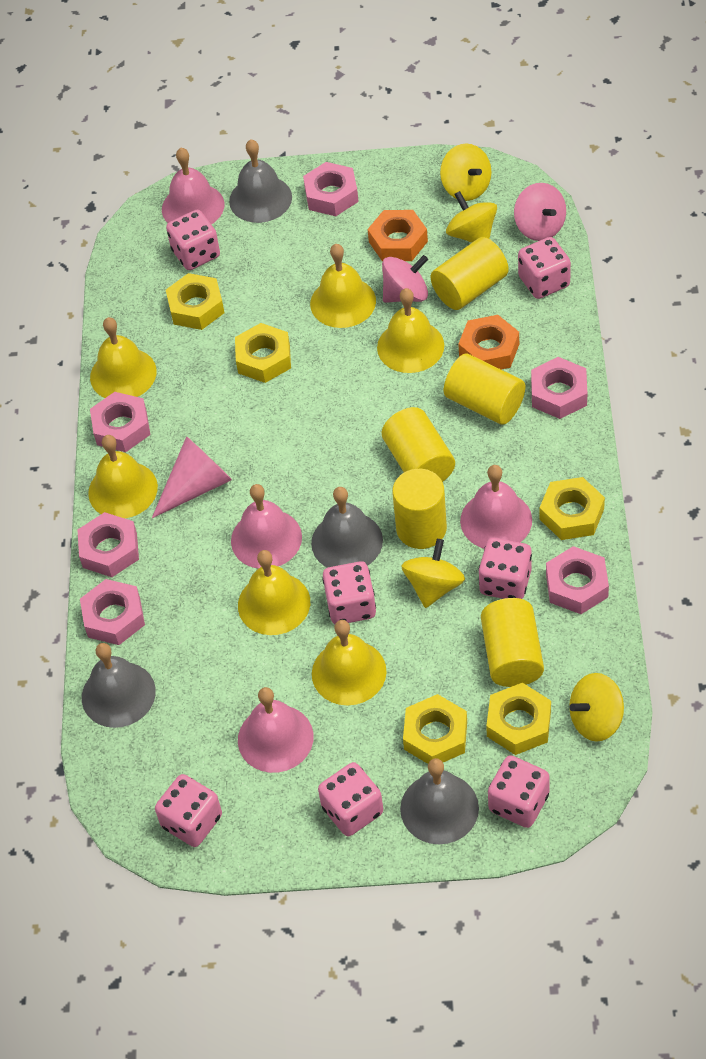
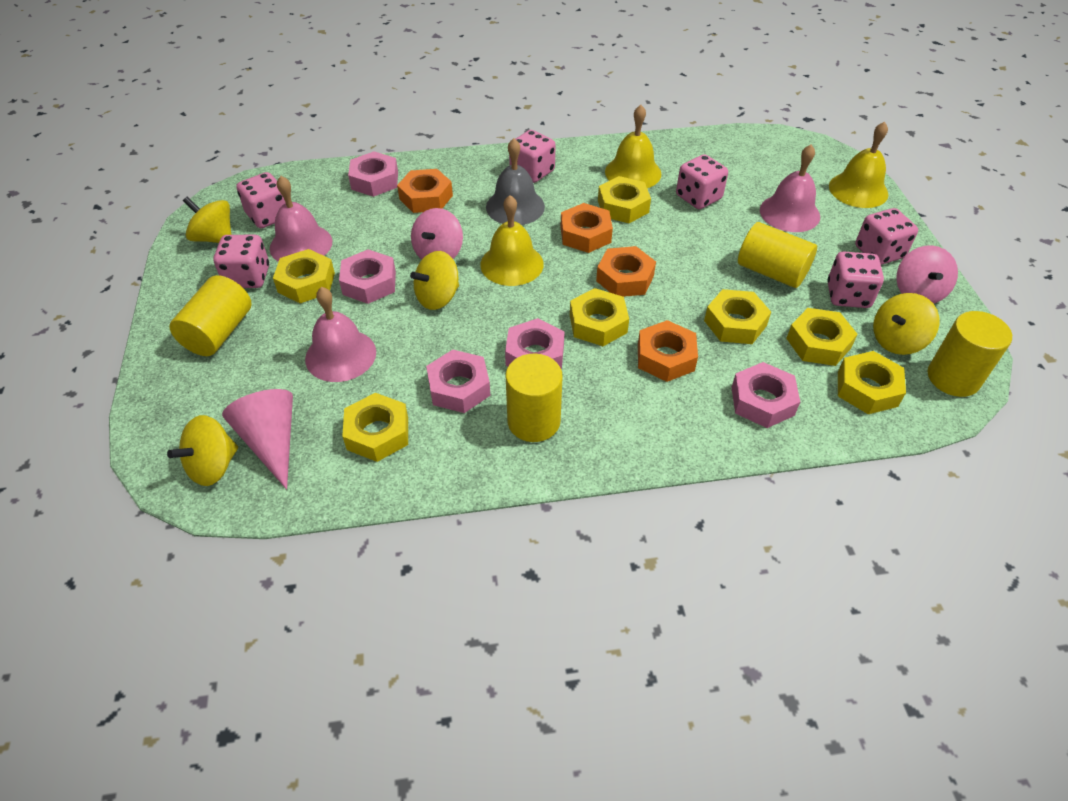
grey bell: [82,643,156,728] [229,139,292,223] [311,487,383,568] [400,758,479,845] = 4 -> [486,138,545,225] = 1
orange nut: [368,210,428,261] [458,315,519,369] = 2 -> [397,169,453,213] [560,203,613,253] [596,246,656,297] [638,320,698,382] = 4
pink bell: [162,148,224,224] [231,484,302,569] [238,687,314,773] [460,465,532,549] = 4 -> [270,176,332,262] [305,287,376,382] [760,145,820,232] = 3
pink dice: [155,774,222,847] [166,210,220,270] [318,762,383,836] [322,561,376,624] [478,538,532,599] [488,756,550,828] [518,237,571,299] = 7 -> [213,235,269,288] [236,172,286,228] [509,130,556,183] [676,154,728,209] [828,251,884,308] [855,208,918,265] = 6
pink nut: [77,512,139,577] [80,579,145,645] [90,392,150,452] [303,162,359,216] [531,357,587,419] [546,546,609,614] = 6 -> [339,249,396,304] [348,151,398,197] [426,350,491,413] [505,318,565,369] [731,362,800,428] = 5
yellow bell: [88,435,158,518] [90,317,157,398] [238,550,310,635] [310,244,376,328] [312,620,386,705] [377,288,444,373] = 6 -> [480,195,544,286] [605,105,661,188] [829,122,888,208] = 3
yellow cylinder: [382,407,455,482] [392,469,447,549] [431,237,509,310] [444,354,525,425] [481,598,544,687] = 5 -> [169,275,252,356] [506,354,563,442] [738,222,817,288] [928,311,1012,397] = 4
yellow nut: [166,273,224,330] [235,323,291,383] [403,694,467,764] [486,683,551,755] [539,477,605,540] = 5 -> [273,249,335,303] [342,393,408,462] [570,288,629,346] [598,176,651,223] [704,289,771,344] [786,308,858,366] [838,351,906,414] = 7

